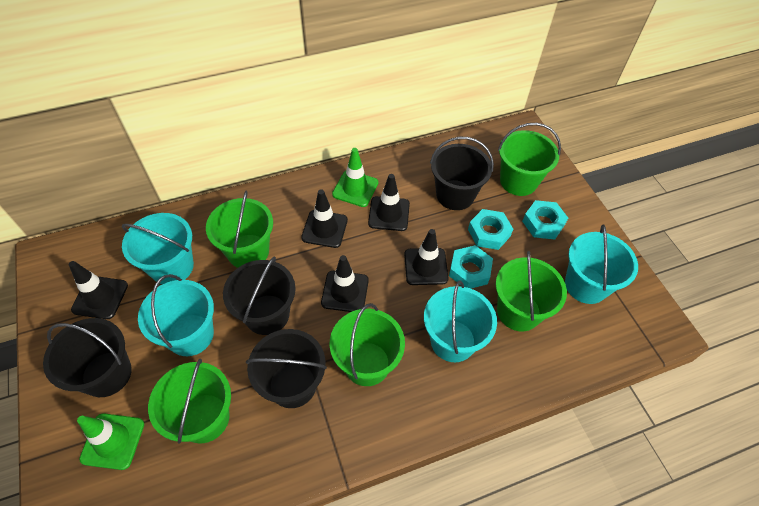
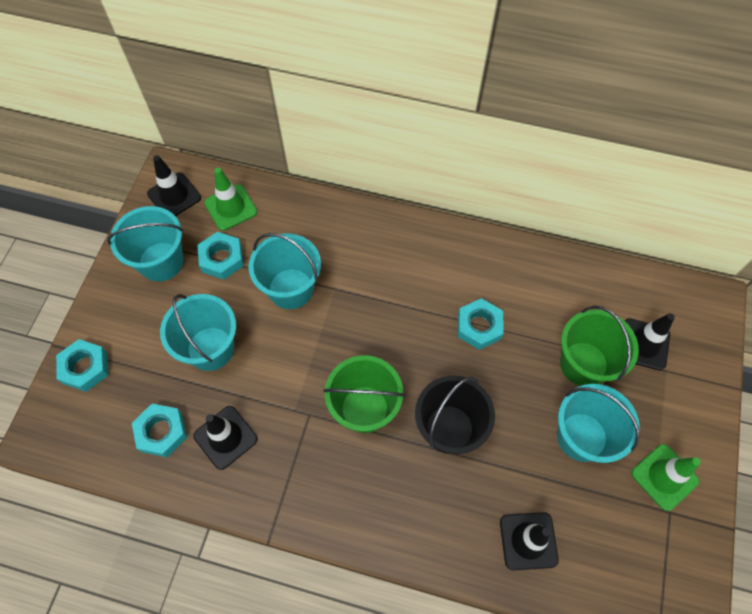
black bucket: [43,318,132,397] [223,256,296,335] [246,329,327,408] [430,137,494,210] = 4 -> [415,376,495,454] = 1
black traffic cone: [69,261,128,319] [301,189,348,248] [321,255,369,312] [368,174,410,231] [404,229,448,285] = 5 -> [147,155,201,216] [193,406,258,470] [500,512,559,571] [625,313,675,370] = 4
green bucket: [148,359,231,443] [206,191,273,268] [330,303,405,386] [496,251,567,331] [498,123,561,196] = 5 -> [323,355,405,433] [560,306,639,386] = 2
turquoise nut: [449,245,493,288] [468,209,513,250] [522,200,568,239] = 3 -> [56,339,108,392] [132,404,187,457] [197,232,244,280] [458,298,504,350] = 4

